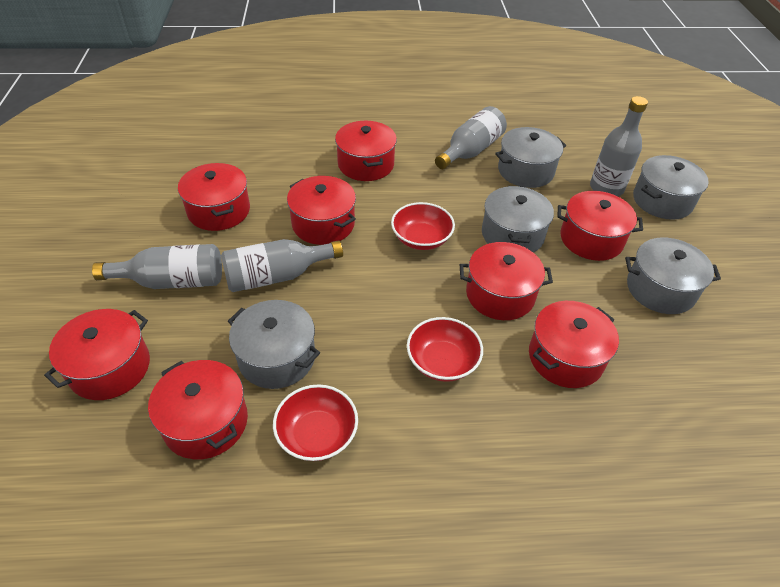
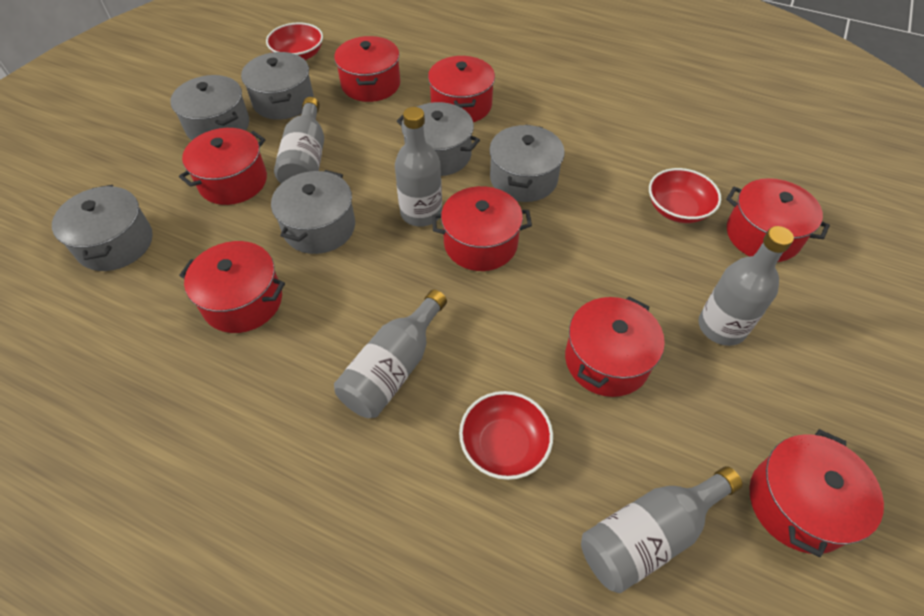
grey bottle: [92,244,222,289] [221,239,343,292] [435,106,507,169] [590,96,648,196] = 4 -> [274,97,324,183] [334,289,447,418] [395,107,442,227] [581,466,743,593] [698,226,794,346] = 5
grey pot: [228,300,320,389] [482,186,554,253] [495,127,566,188] [625,237,721,314] [633,155,709,220] = 5 -> [52,185,153,271] [171,75,249,140] [241,52,313,120] [271,170,355,254] [397,102,480,176] [489,125,565,202] = 6

